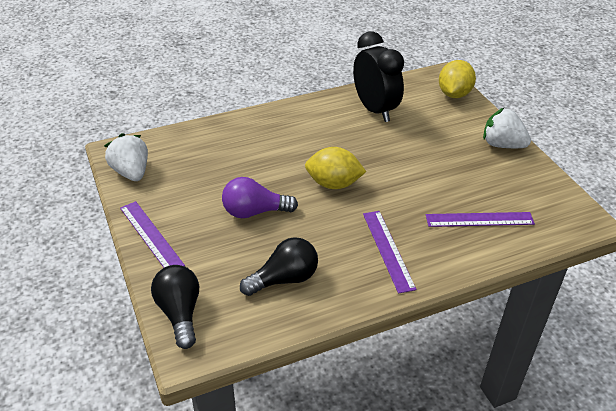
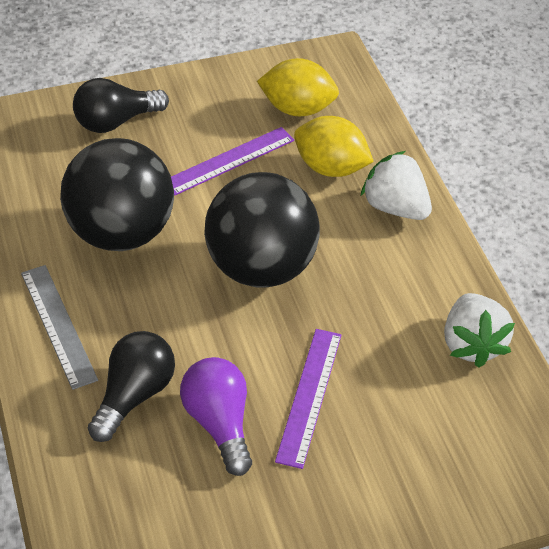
black ball: none = 0 -> [60,138,174,251] [204,172,320,288] = 2
black clock: [353,31,404,122] = 1 -> none = 0
grey ruler: none = 0 -> [21,265,98,390] = 1
purple ruler: [120,201,185,268] [363,211,417,294] [426,212,535,227] = 3 -> [171,127,294,196] [275,329,341,469] = 2

